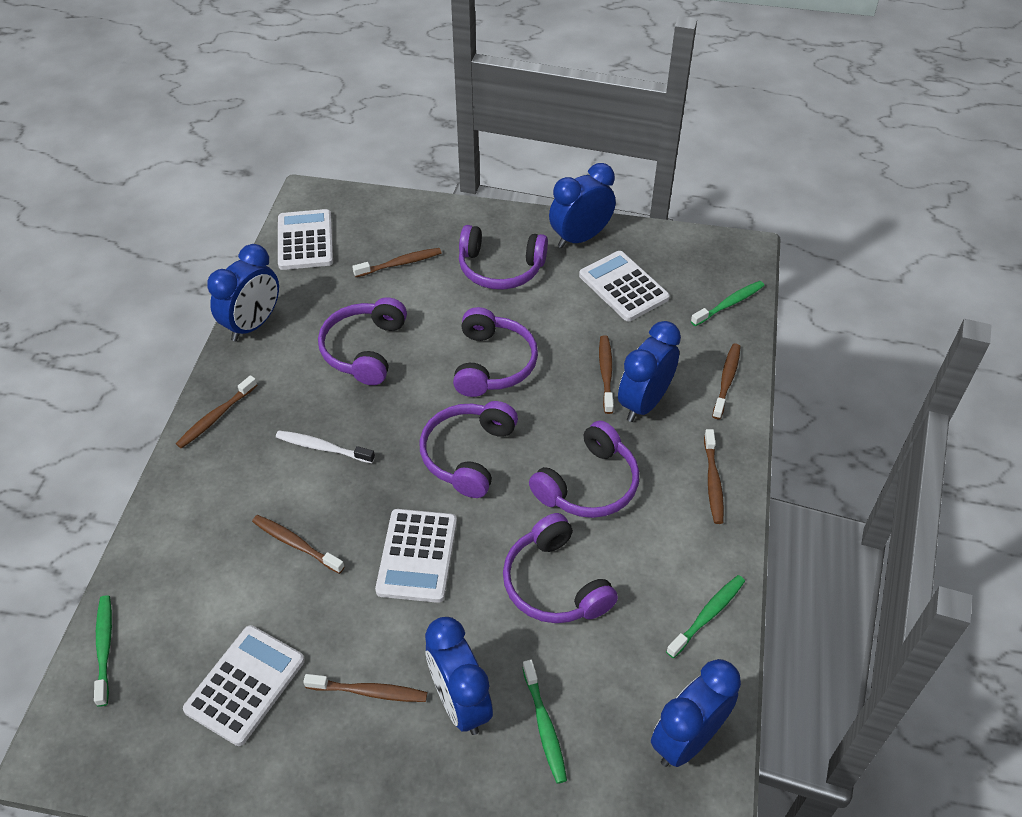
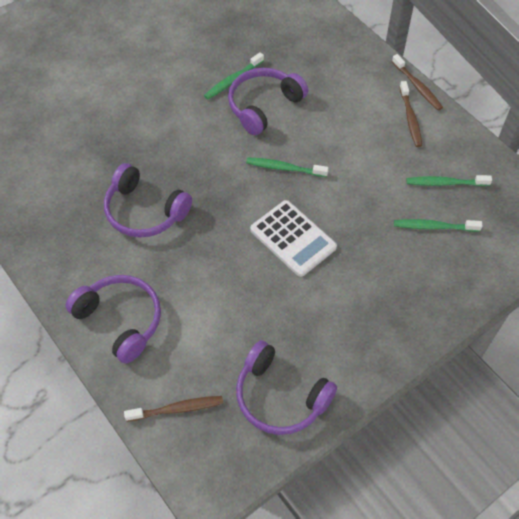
blue clock: [207,244,279,341] [425,617,493,735] [549,163,616,248] [618,321,681,422] [651,659,741,767] = 5 -> none = 0
brown toothbrush: [176,375,257,449] [252,515,345,574] [303,674,427,702] [352,248,441,277] [599,335,614,414] [704,429,724,524] [712,343,741,419] = 7 -> [124,396,223,422] [392,54,443,110] [399,81,422,147] = 3
purple headphones: [318,297,407,385] [420,401,518,498] [453,307,538,397] [459,225,548,290] [503,513,618,623] [529,421,639,518] = 6 -> [65,275,161,364] [104,163,192,237] [228,68,308,135] [236,340,337,435] = 4
white calculator: [183,625,305,746] [278,209,333,270] [375,509,457,603] [579,251,670,321] = 4 -> [250,200,337,277] = 1
white toothbrush: [276,431,375,463] = 1 -> none = 0

